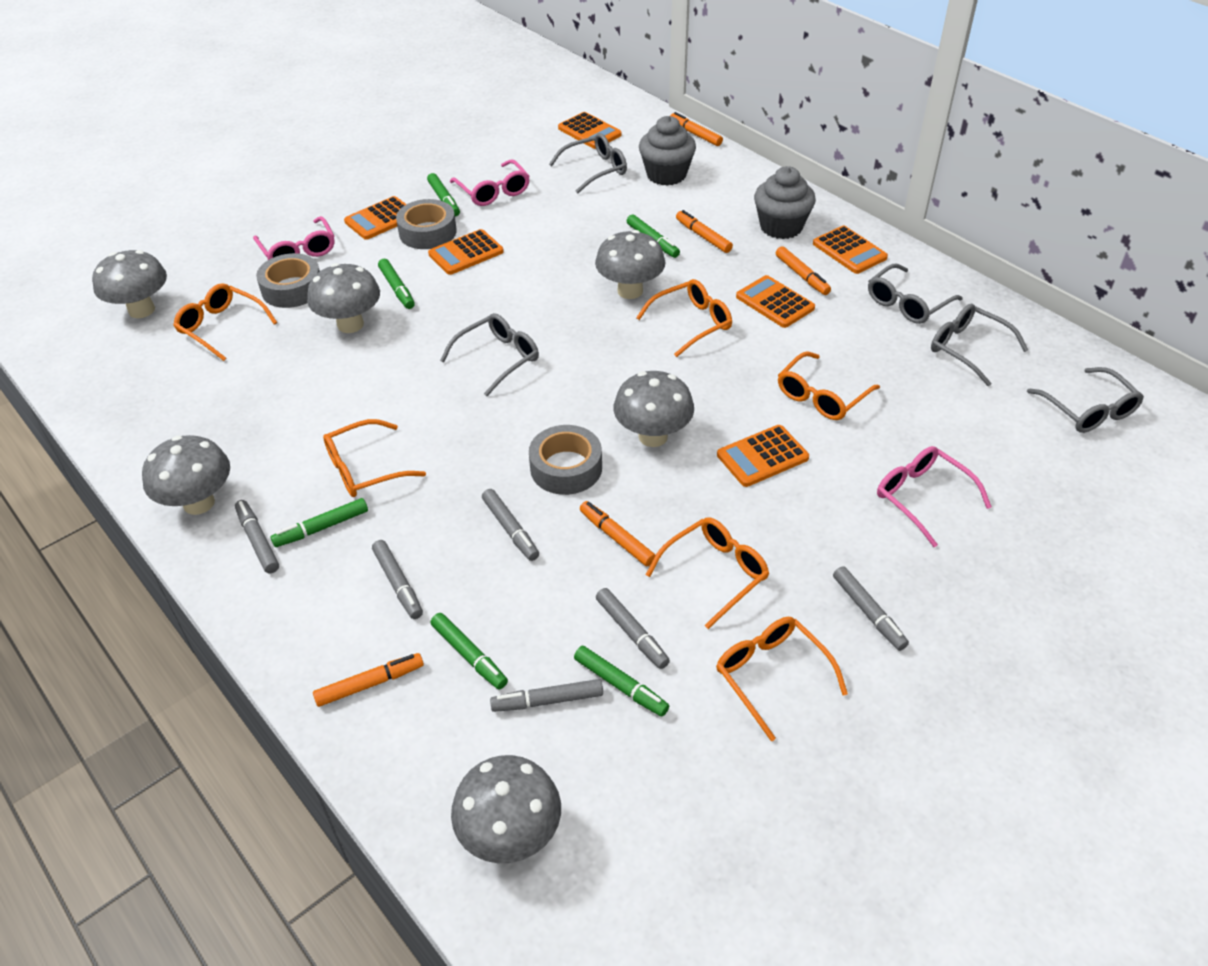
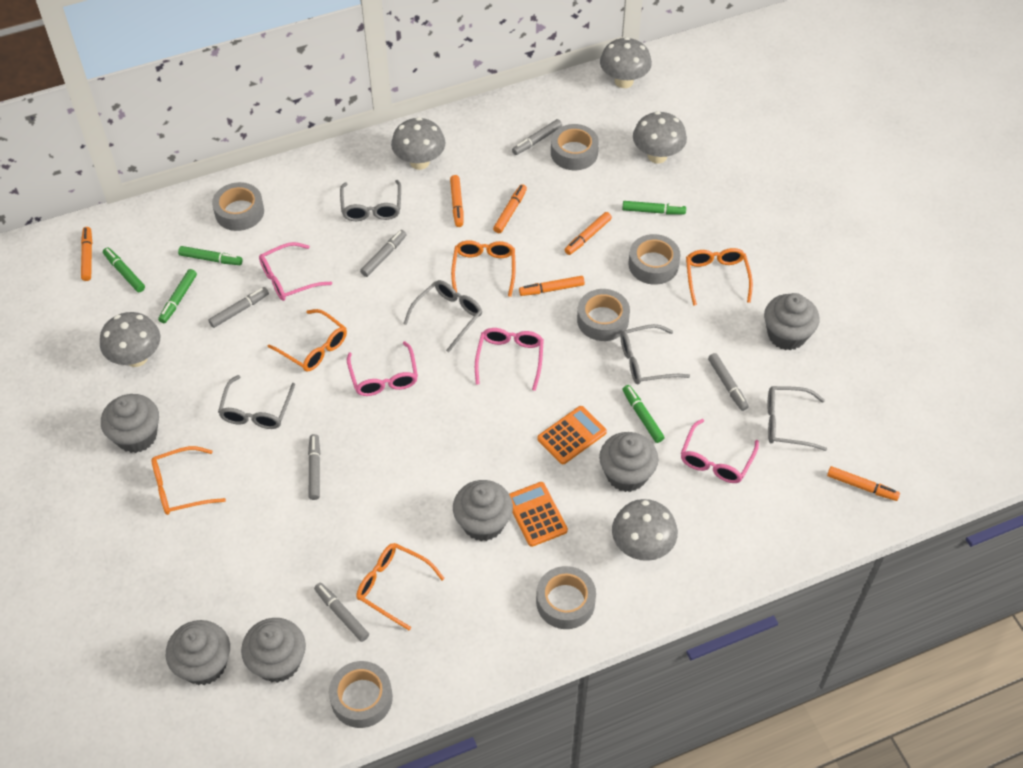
green marker: [271,498,368,547] [378,259,415,309] [427,173,460,216] [431,613,508,690] [574,646,669,716] [627,214,680,258] = 6 -> [103,248,145,292] [158,269,197,323] [178,246,243,265] [622,201,686,215] [623,385,665,443] = 5
grey cupcake: [639,116,696,186] [754,166,816,239] = 2 -> [101,394,159,453] [166,620,230,685] [241,618,306,683] [453,480,513,541] [599,432,658,492] [764,293,820,350] = 6
grey mushroom: [92,250,167,318] [142,435,230,515] [307,263,380,333] [451,755,561,863] [595,230,665,299] [614,371,694,447] = 6 -> [100,312,160,367] [391,117,446,170] [600,37,652,88] [612,499,678,561] [633,111,687,163] = 5
grey tape: [256,253,320,308] [396,199,457,249] [529,425,602,495] = 3 -> [212,182,264,231] [329,661,393,728] [536,566,596,629] [551,124,599,170] [577,289,630,341] [629,234,680,285] = 6
orange calculator: [344,196,407,240] [428,229,504,275] [558,112,622,149] [717,425,809,487] [736,275,815,328] [813,226,888,274] = 6 -> [509,482,568,547] [537,406,607,464] = 2
orange glasses: [173,283,278,361] [323,419,426,497] [636,279,732,357] [646,517,769,629] [716,617,848,742] [778,351,880,420] = 6 -> [151,446,226,515] [268,309,347,372] [356,543,445,630] [451,240,516,297] [686,248,753,306] = 5
orange marker: [313,653,424,707] [580,501,656,566] [670,112,723,146] [676,210,733,253] [776,246,831,295] = 5 -> [81,227,92,281] [450,175,463,227] [493,184,527,233] [519,276,585,296] [565,212,612,255] [827,466,900,501] = 6
pink glasses: [253,216,334,260] [450,159,530,206] [877,446,992,547] = 3 -> [259,242,332,301] [347,341,418,396] [475,328,544,391] [681,419,759,483] = 4

